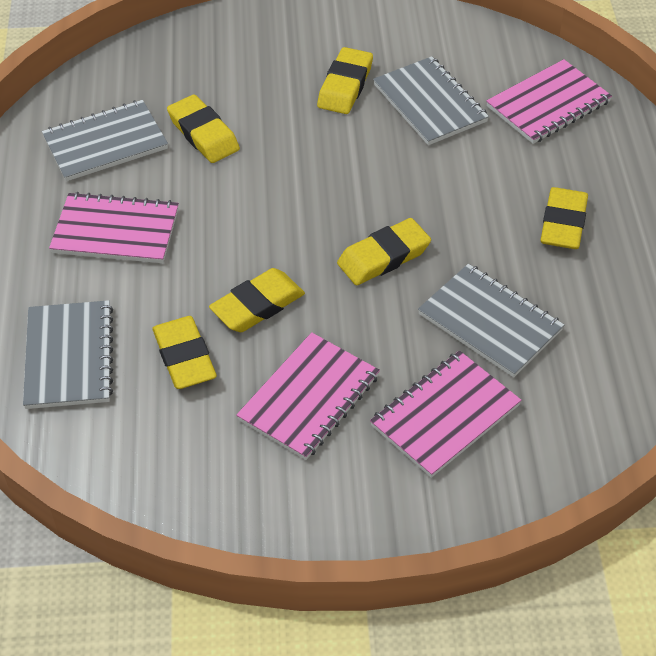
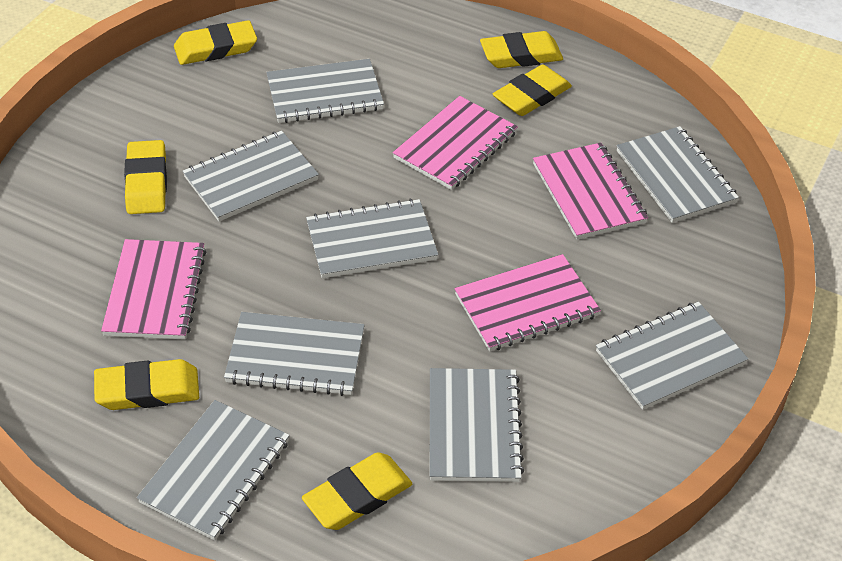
grey notebook: [23,300,113,409] [42,100,168,181] [373,56,489,145] [418,264,564,377] = 4 -> [137,400,290,541] [183,131,319,221] [224,312,364,396] [266,59,384,123] [306,199,438,278] [430,368,524,482] [596,302,748,410] [616,126,739,223] = 8

